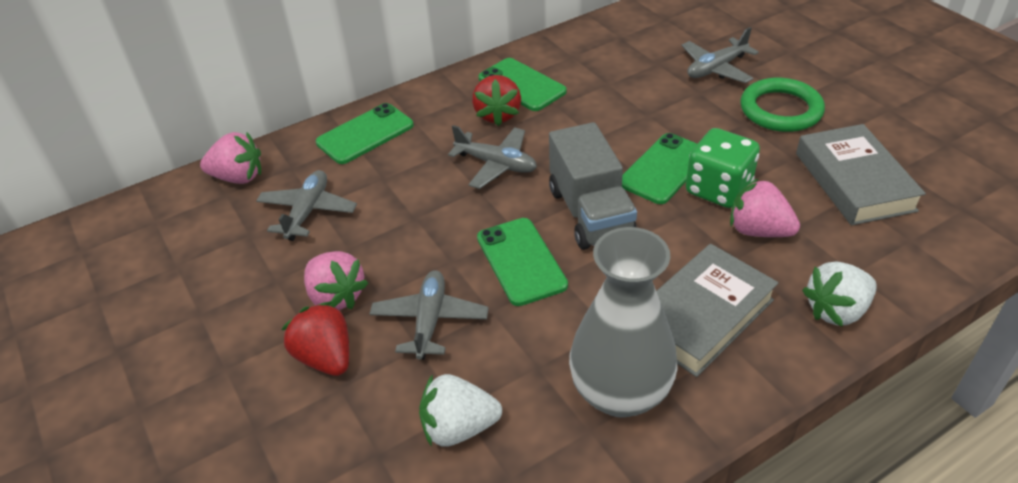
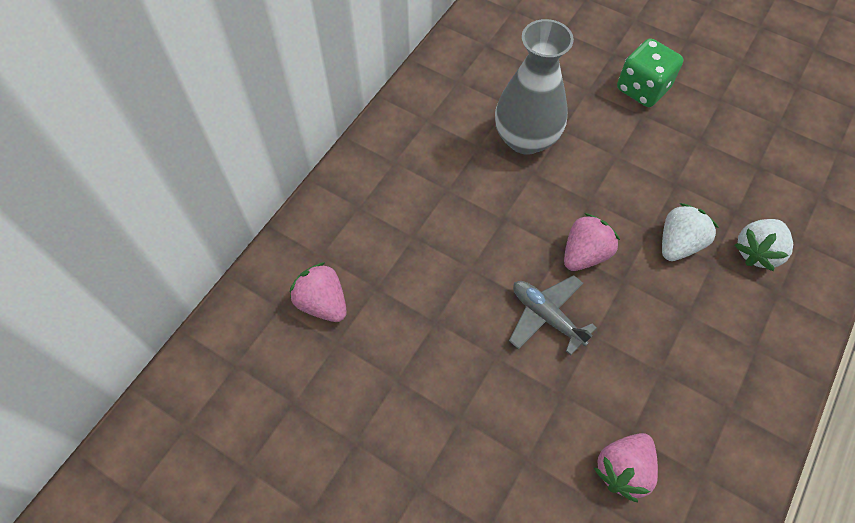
green phone: [316,103,414,164] [477,218,568,306] [478,58,567,111] [622,133,697,204] = 4 -> none = 0
green ring: [740,78,825,132] = 1 -> none = 0
grey book: [656,244,779,377] [796,124,926,226] = 2 -> none = 0
grey plane: [256,170,357,241] [370,270,489,360] [448,125,537,189] [681,27,759,83] = 4 -> [509,275,597,355] = 1
grey truck: [549,122,637,250] = 1 -> none = 0
red strawberry: [281,302,349,376] [472,75,521,126] = 2 -> none = 0

